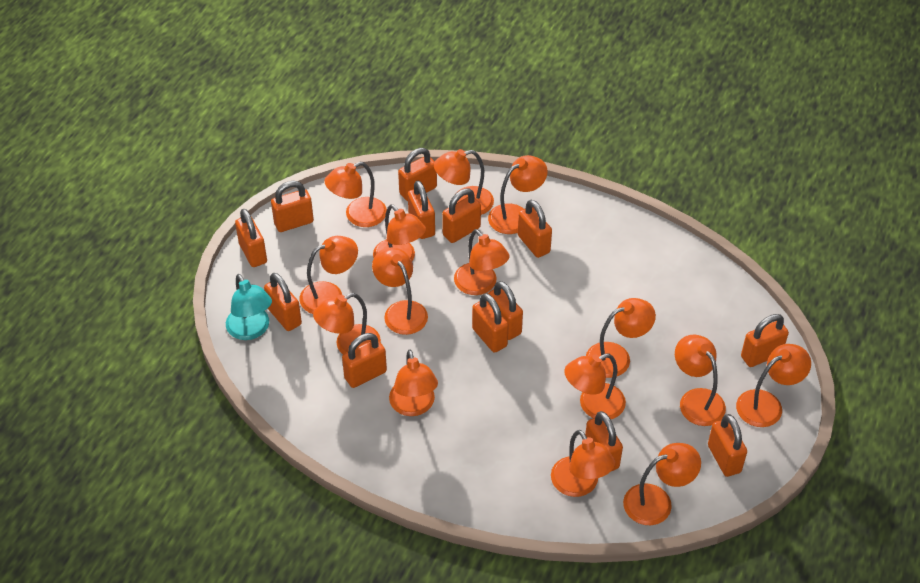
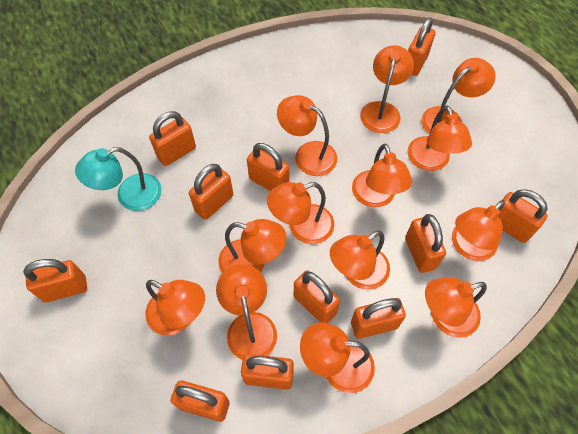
orange lamp: [300,236,358,314] [313,293,381,354] [324,162,387,227] [372,247,428,335] [373,204,426,261] [389,349,438,416] [434,149,494,215] [454,229,510,295] [488,155,548,234] [551,430,615,497] [564,354,626,419] [586,298,656,378] [623,443,701,525] [675,335,726,426] [736,344,811,427] = 15 -> [145,280,205,336] [216,264,277,360] [218,219,286,273] [267,182,334,244] [277,95,337,176] [300,322,375,393] [330,230,390,290] [352,144,412,207] [360,45,414,133] [408,106,472,171] [422,58,496,134] [425,277,487,338] [452,200,505,261] = 13
orange padlock: [235,209,267,267] [264,273,302,331] [271,181,314,232] [342,333,387,388] [398,148,437,201] [408,181,435,239] [442,189,481,243] [472,293,509,353] [487,281,523,340] [518,200,552,258] [585,411,623,471] [708,414,747,477] [741,314,789,367] = 13 -> [23,259,87,302] [149,111,196,166] [171,380,230,422] [189,164,233,220] [241,354,294,390] [247,143,289,191] [294,270,340,323] [351,298,406,339] [405,214,446,273] [408,17,436,76] [498,189,548,243] = 11

